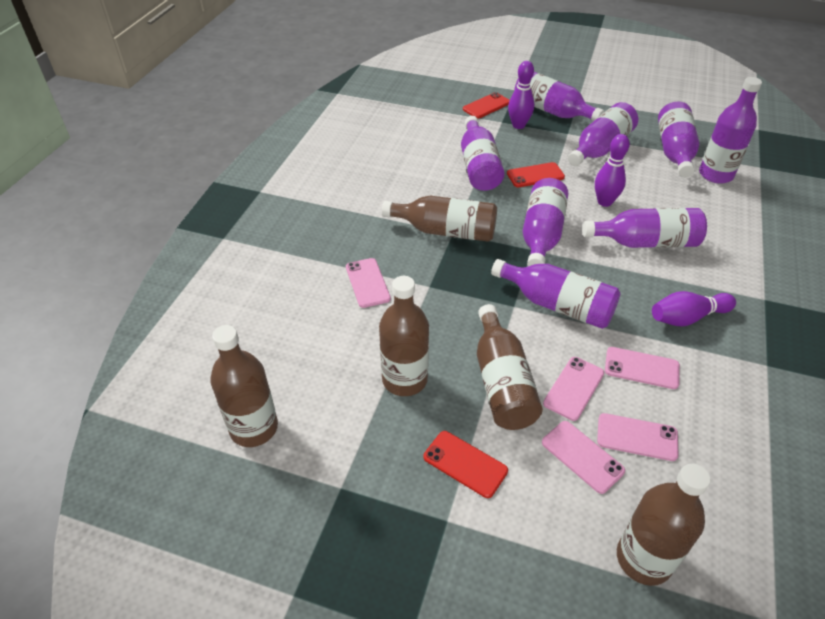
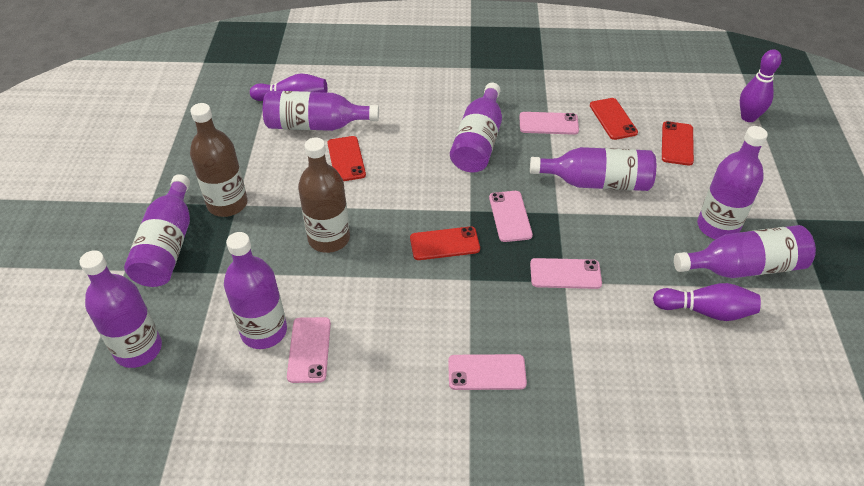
brown bottle: [210,325,278,447] [379,276,429,396] [382,196,497,242] [477,304,543,430] [617,464,711,586] = 5 -> [190,103,248,217] [298,138,350,253] = 2
red phone: [424,431,508,498] [463,92,510,119] [507,162,565,187] = 3 -> [328,136,366,181] [410,226,480,260] [590,98,638,140] [662,121,694,166] = 4

